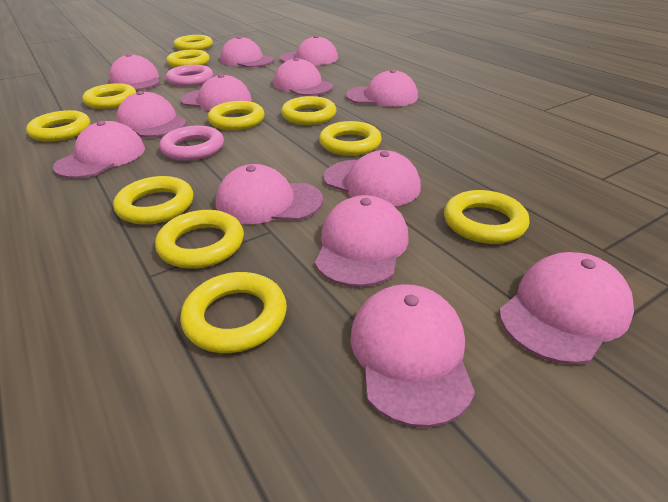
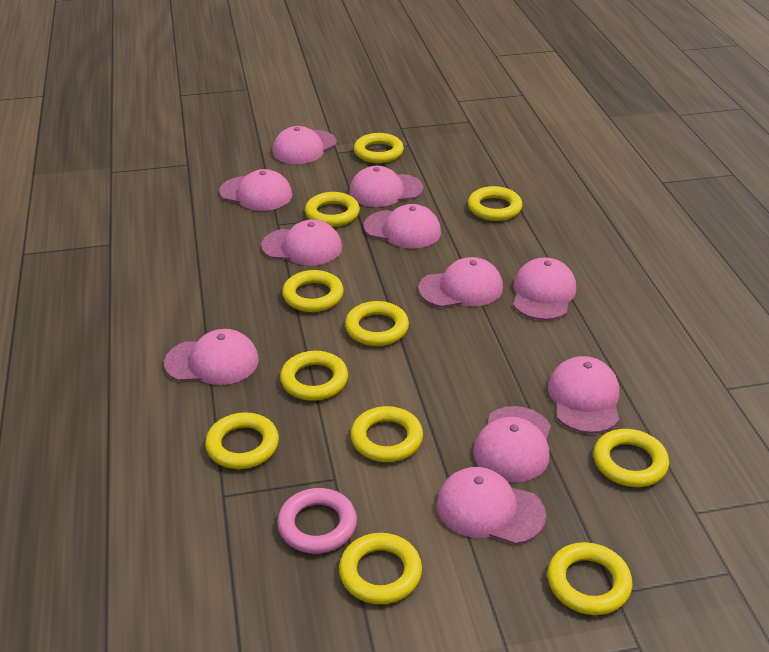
pink cap: [53,121,145,179] [109,53,160,90] [116,91,187,137] [181,74,252,111] [216,164,323,224] [220,36,274,67] [273,58,333,96] [280,35,338,65] [315,195,409,287] [324,150,421,206] [346,69,418,107] [350,284,475,428] [499,252,634,365] = 13 -> [164,329,259,385] [219,169,292,211] [261,220,342,265] [272,126,337,164] [349,166,424,207] [364,204,441,249] [418,257,503,308] [437,467,546,545] [473,406,551,482] [513,258,576,320] [548,356,619,433] = 11
pink ring: [159,125,224,161] [166,65,213,87] = 2 -> [277,488,357,554] = 1

